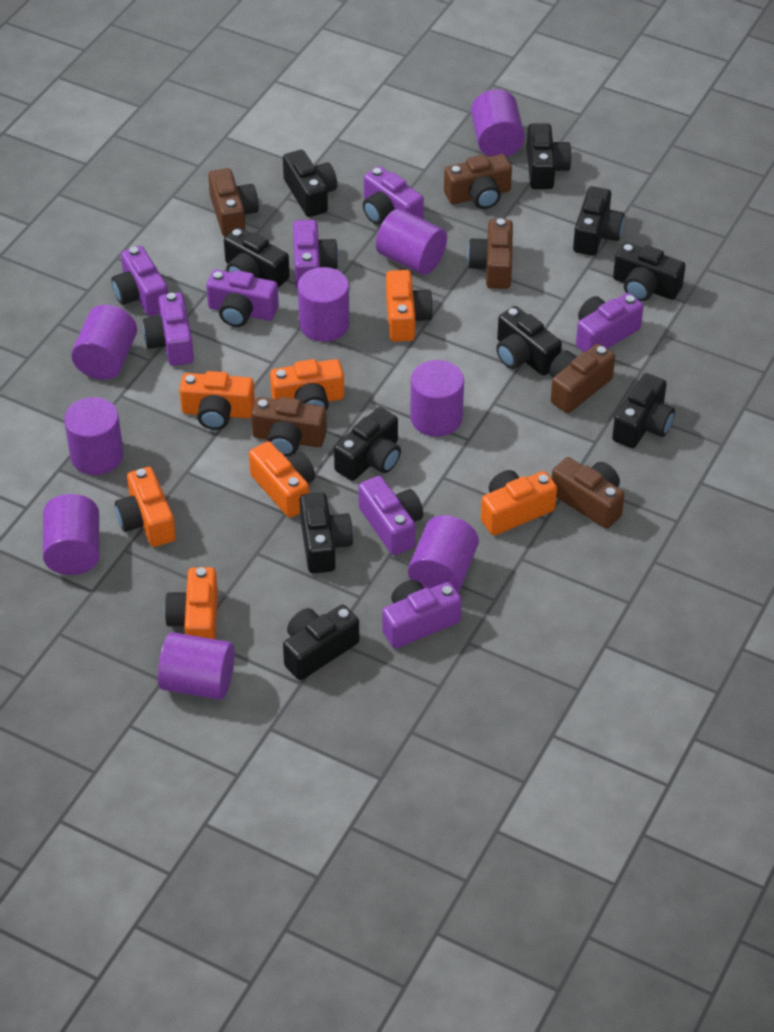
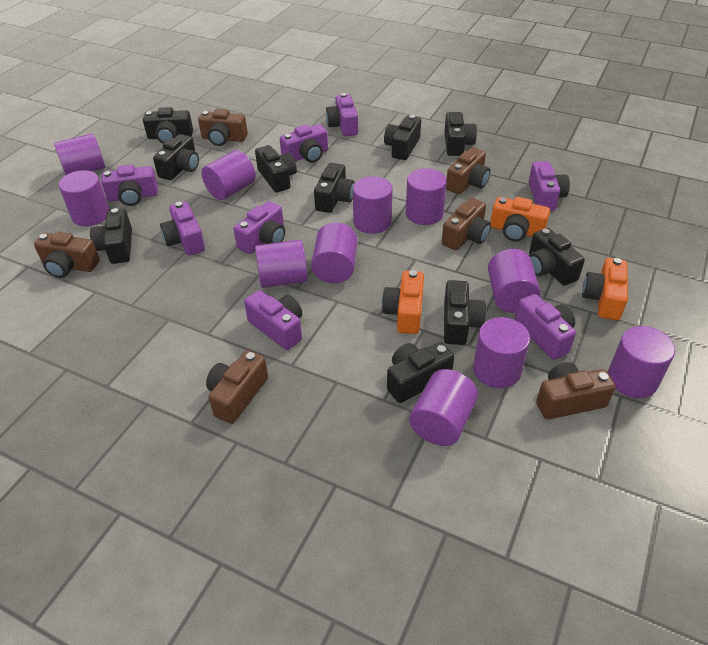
orange camera: [115,467,176,547] [164,567,218,639] [179,371,255,430] [249,441,315,518] [270,359,344,411] [386,270,433,342] [481,470,557,535] = 7 -> [382,270,424,334] [490,197,550,241] [582,258,628,320] = 3
purple cylinder: [43,494,100,575] [64,397,124,475] [71,305,137,380] [158,632,234,700] [298,267,350,342] [376,209,447,275] [408,515,479,592] [410,360,464,437] [471,89,525,157] = 9 -> [54,134,105,175] [59,170,110,226] [201,150,256,200] [255,240,308,288] [311,223,357,283] [353,176,393,234] [406,168,447,225] [409,369,478,446] [473,317,530,388] [488,249,540,313] [608,326,675,398] = 11

